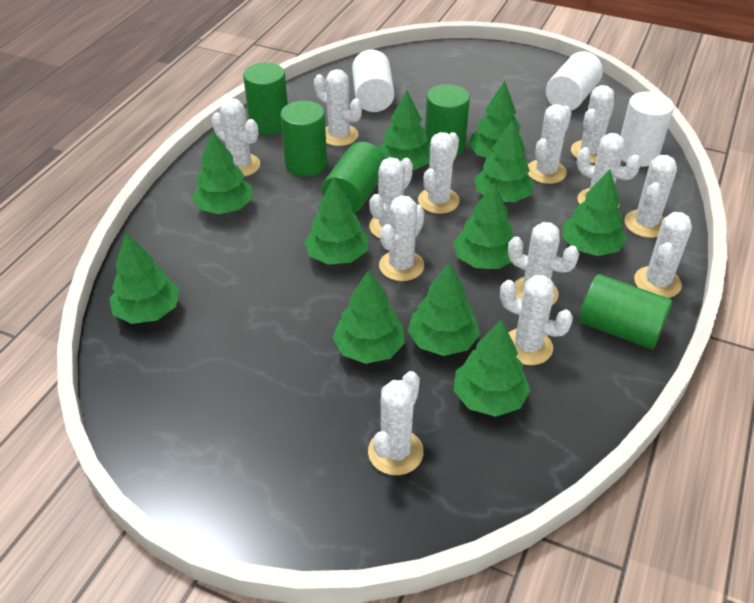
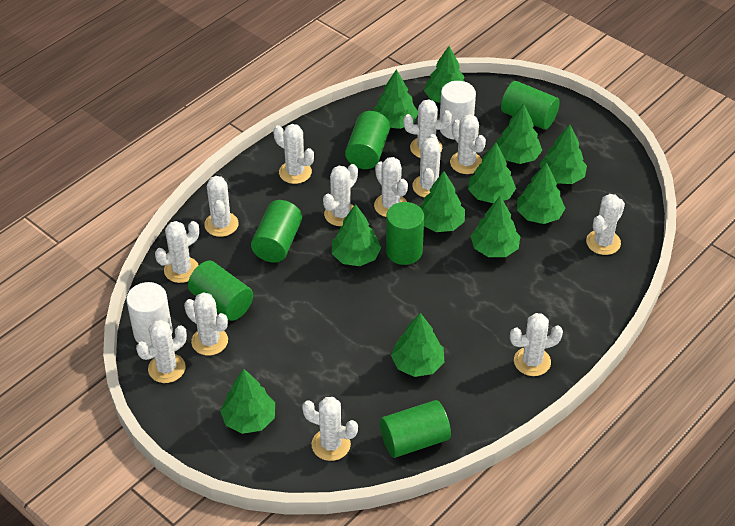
green cylinder: [243,63,288,135] [280,101,327,177] [322,142,386,213] [425,84,470,157] [579,274,672,349] = 5 -> [188,261,253,321] [251,200,302,263] [345,111,390,169] [380,400,451,458] [386,202,424,265] [501,81,560,129] = 6
white cylinder: [352,50,395,112] [546,51,603,111] [621,92,674,167] = 3 -> [126,282,173,347] [440,81,476,140] = 2

